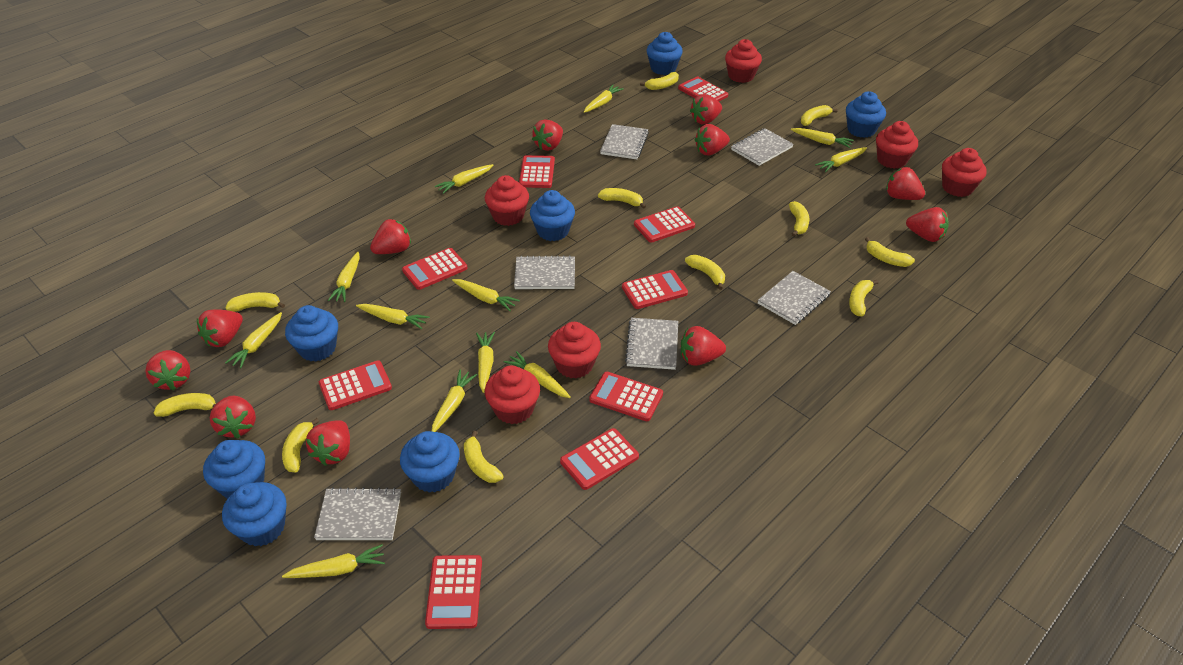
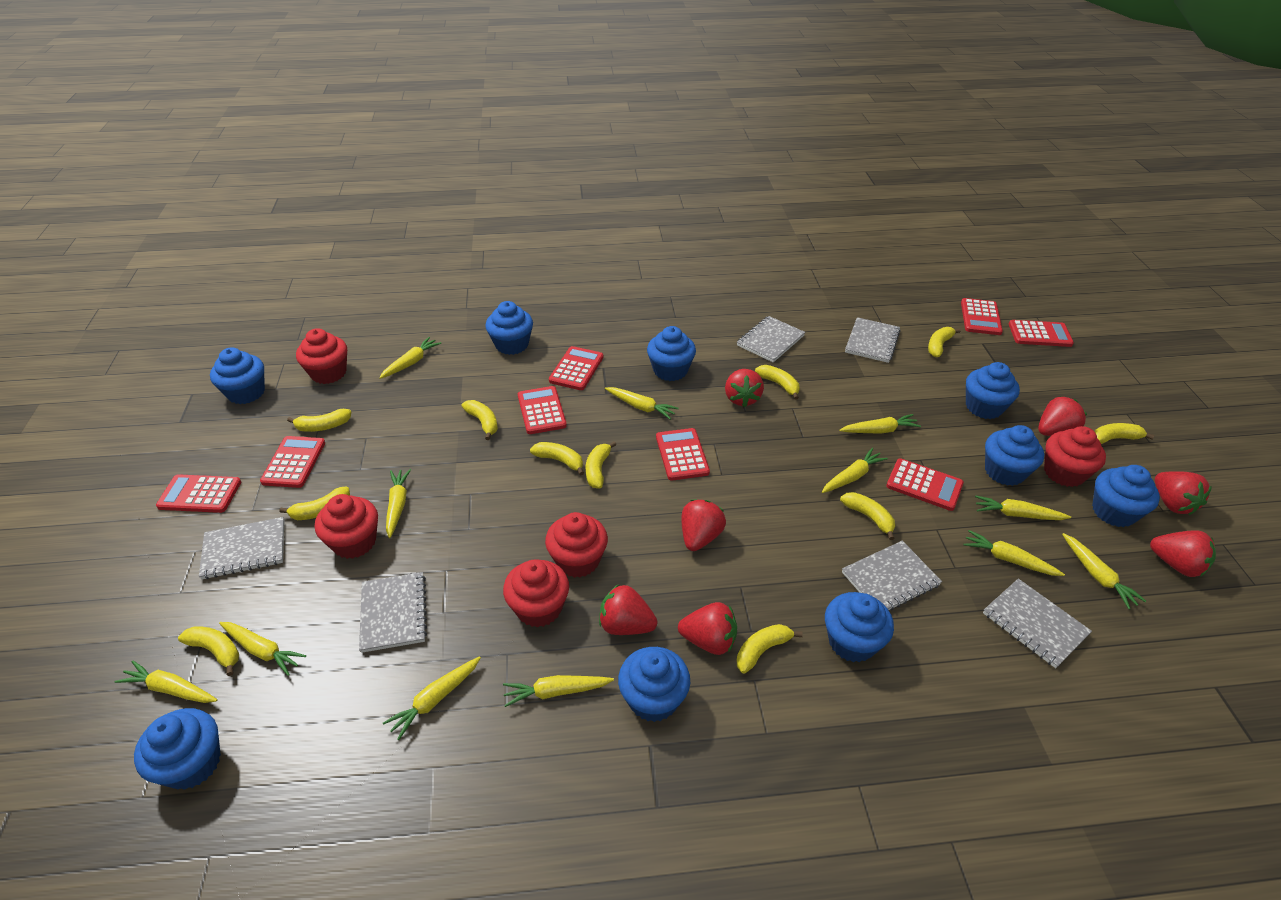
blue cupcake: [203,440,265,499] [222,482,287,546] [285,305,338,362] [400,431,460,493] [530,190,575,241] [647,32,683,75] [846,91,886,138] = 7 -> [134,708,221,790] [210,347,265,404] [486,301,533,355] [618,647,690,722] [647,326,696,381] [825,592,894,662] [966,362,1020,419] [985,425,1044,486] [1092,465,1160,527] = 9
red calculator: [319,360,392,410] [402,248,467,290] [425,555,482,629] [519,155,555,188] [560,428,639,490] [589,372,663,421] [622,270,688,309] [634,206,695,243] [678,77,728,102] = 9 -> [156,474,241,513] [260,436,325,488] [518,386,567,434] [549,346,603,390] [656,428,710,481] [886,458,964,511] [961,298,1003,335] [1009,320,1074,347] = 8
red cupcake: [485,175,529,226] [485,365,540,424] [548,322,601,379] [725,39,762,83] [876,121,918,169] [942,148,987,197] = 6 -> [296,328,347,384] [315,494,378,559] [503,560,569,627] [545,512,608,578] [1044,426,1106,487] = 5
red strawberry: [145,350,190,390] [197,309,243,347] [210,396,256,438] [306,420,350,466] [370,219,411,254] [532,119,563,151] [681,326,726,366] [690,94,722,124] [695,124,730,155] [886,167,925,200] [906,207,949,242] = 11 -> [599,584,657,635] [678,602,737,655] [681,500,726,551] [725,369,764,407] [1038,396,1087,436] [1150,530,1216,577] [1155,471,1212,515] = 7

